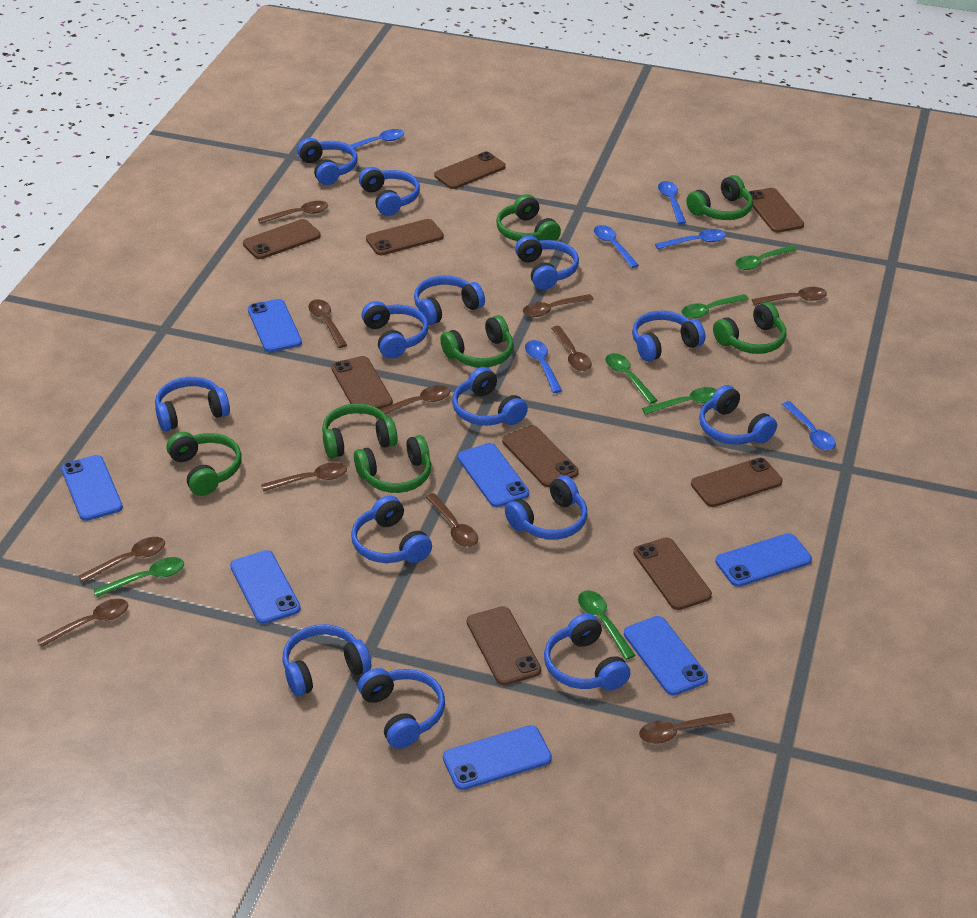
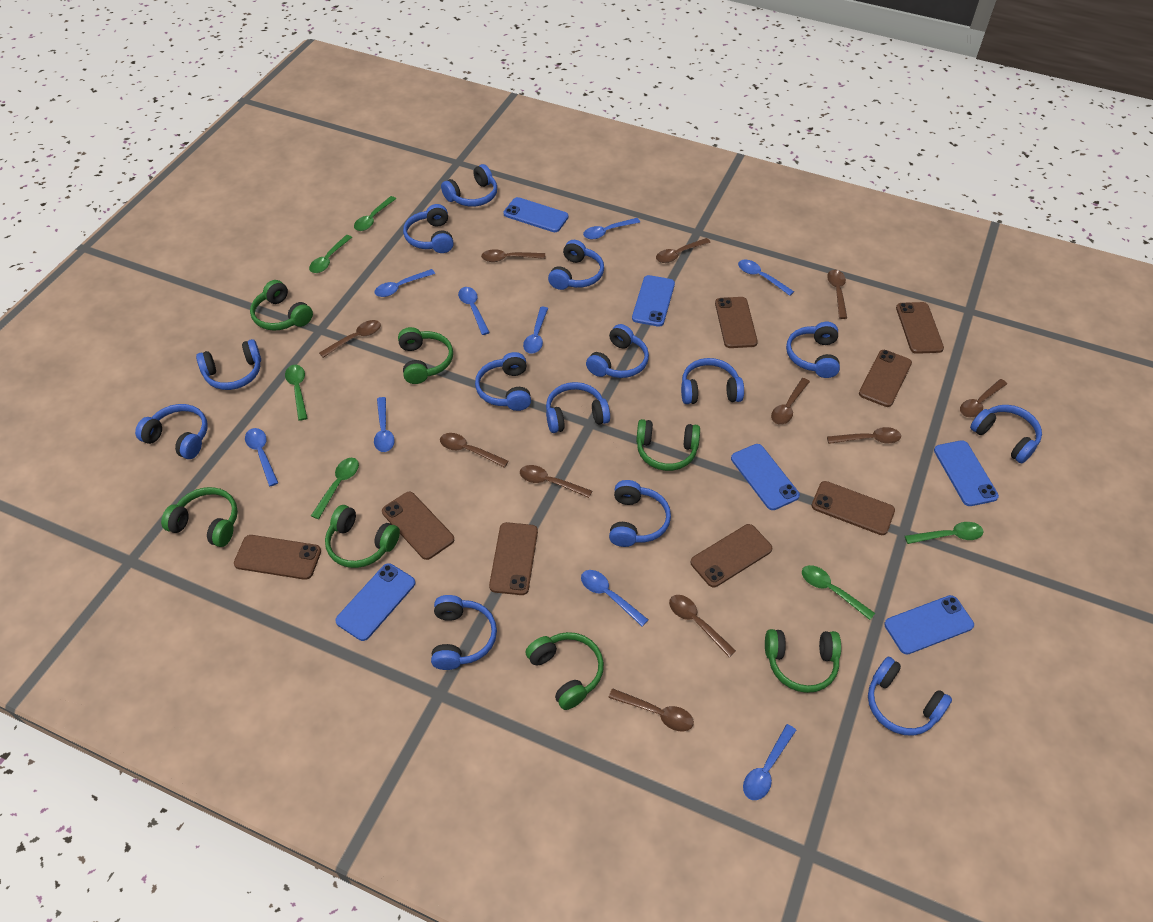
blue phone: [61,455,123,521] [230,550,301,624] [248,299,302,352] [443,725,552,790] [458,443,529,507] [624,616,708,696] [715,533,812,587] = 7 -> [335,563,415,641] [503,197,569,232] [632,275,675,327] [731,444,800,510] [884,595,974,654] [934,440,999,506] = 6
blue spoon: [342,129,404,153] [525,340,562,393] [594,225,639,268] [655,229,726,249] [658,181,686,224] [782,401,836,451] = 6 -> [245,428,278,486] [374,269,435,297] [374,397,395,452] [458,287,490,335] [523,307,548,354] [581,570,648,626] [583,218,640,239] [738,259,794,296] [743,724,796,800] = 9
brown phone: [243,219,321,259] [331,356,393,414] [366,219,444,255] [434,151,506,189] [467,606,541,685] [502,425,579,487] [633,537,712,610] [691,458,783,507] [749,188,804,233] = 9 -> [234,535,321,580] [382,492,454,560] [489,522,538,595] [691,524,772,587] [715,297,758,348] [812,481,895,535] [859,350,912,407] [896,302,944,354] = 8

